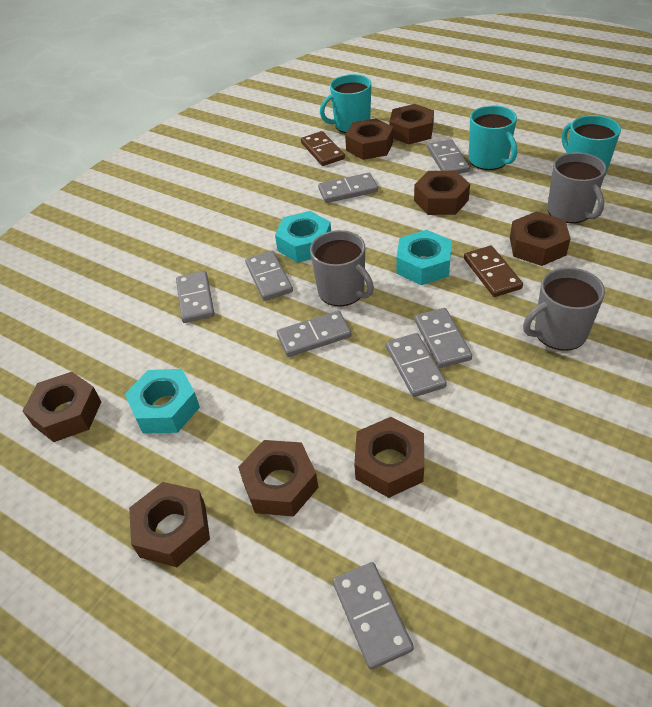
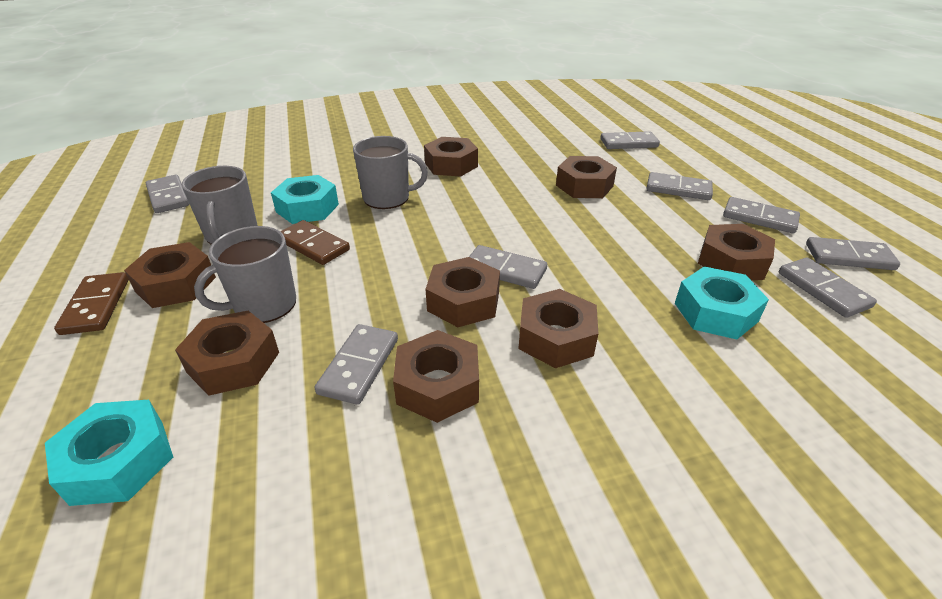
turquoise mug: [320,74,371,133] [469,105,517,170] [562,115,621,177] = 3 -> none = 0

